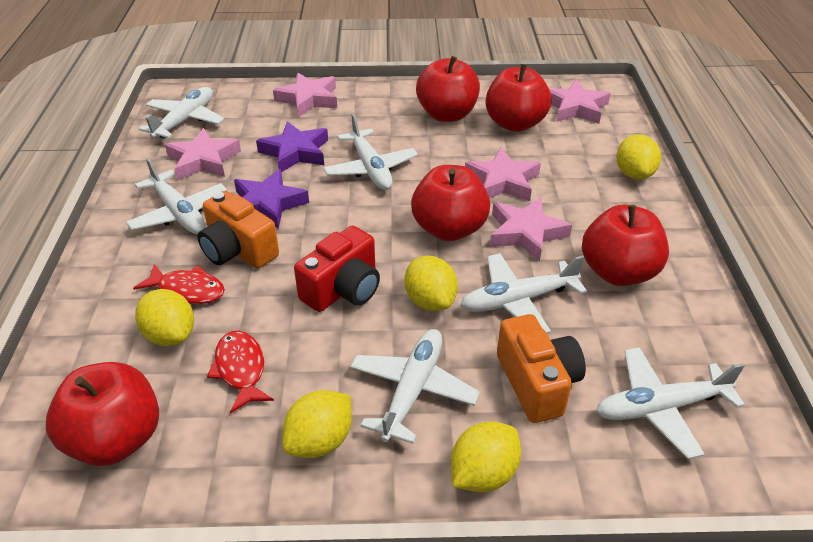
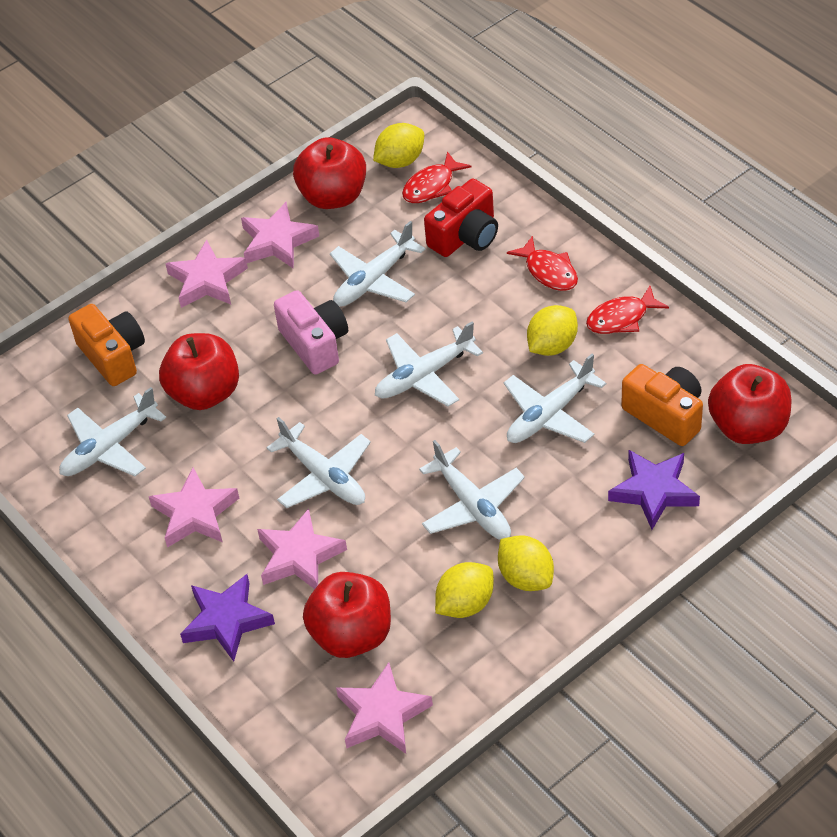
pink camera: none = 0 -> [274,290,348,375] = 1
red apple: [46,362,159,466] [411,165,490,241] [416,56,480,122] [486,64,552,132] [582,205,669,286] = 5 -> [159,333,239,410] [293,137,366,209] [303,572,391,658] [708,364,791,444] = 4
red fish: [133,264,225,304] [207,331,274,413] = 2 -> [402,151,471,203] [507,236,578,291] [586,286,669,334] = 3
yellow lemon: [135,289,194,346] [282,390,352,458] [404,256,458,311] [451,421,521,492] [616,134,661,180] = 5 -> [373,123,424,168] [435,562,494,618] [498,535,554,591] [527,305,578,356] = 4

